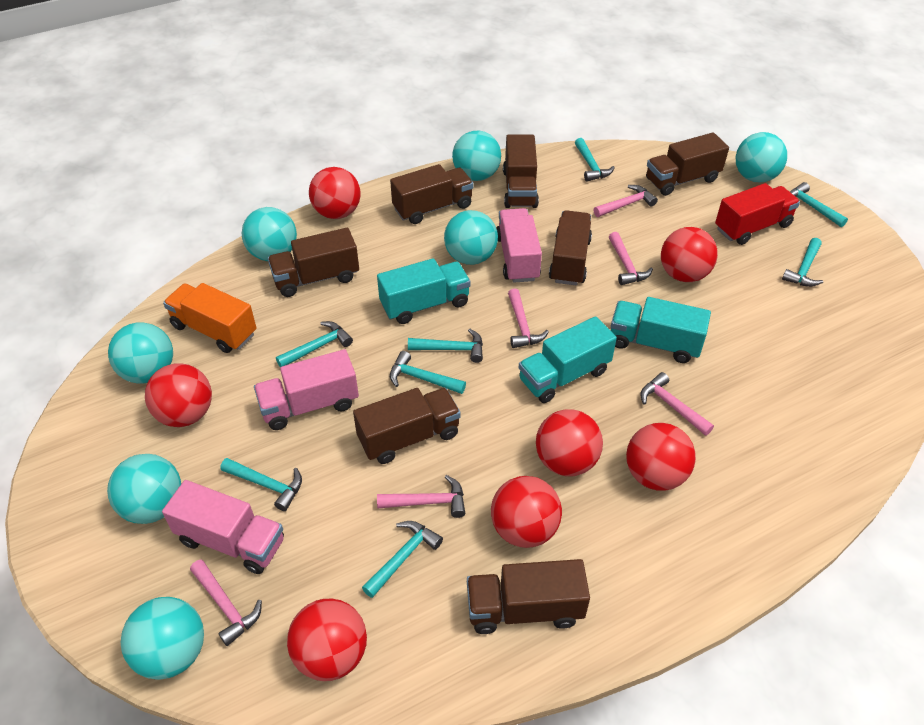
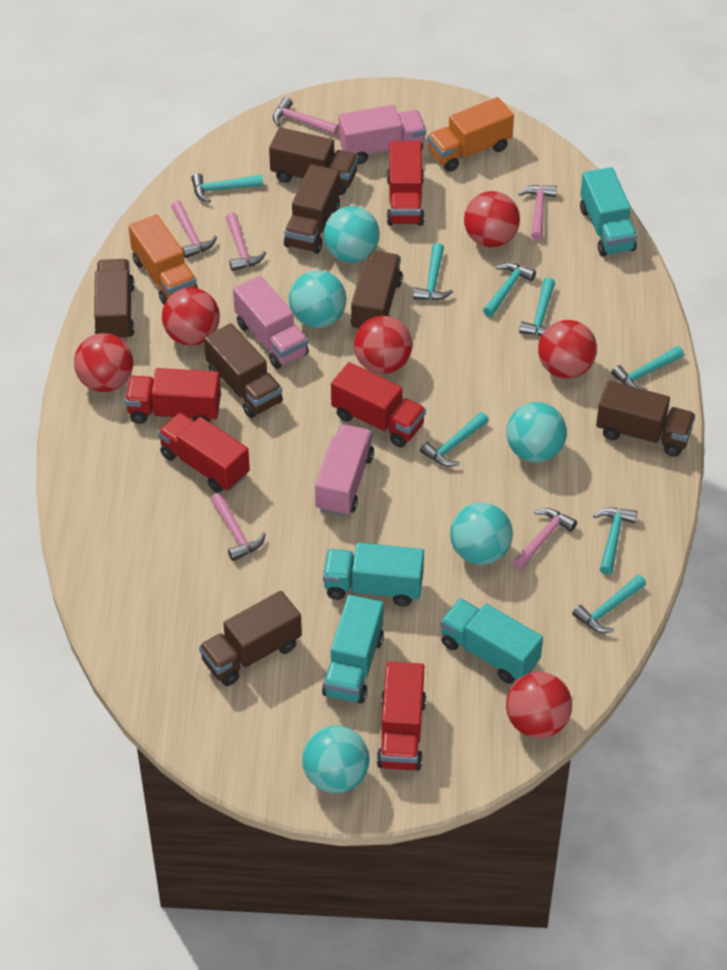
orange truck: [163,283,256,353] = 1 -> [129,214,198,304] [427,97,514,172] = 2
red ball: [145,363,212,427] [287,599,367,681] [309,167,361,219] [491,476,562,548] [536,409,603,476] [626,423,696,491] [661,227,718,282] = 7 -> [74,333,133,392] [162,287,220,346] [354,316,412,374] [464,191,520,247] [506,672,572,738] [538,320,597,379] = 6
red truck: [715,183,800,245] = 1 -> [125,368,221,424] [158,412,250,493] [331,362,426,447] [377,662,426,770] [387,141,424,226] = 5
turquoise ball: [107,454,181,524] [108,323,173,383] [121,597,204,680] [242,207,297,261] [444,210,498,265] [452,131,501,181] [736,132,787,183] = 7 -> [289,270,346,328] [302,726,369,793] [323,206,380,263] [450,502,513,565] [506,402,567,463] = 5
turquoise truck: [377,258,471,324] [519,316,617,403] [611,297,711,363] = 3 -> [322,595,384,704] [323,543,424,606] [440,598,543,684] [580,167,637,257] = 4

